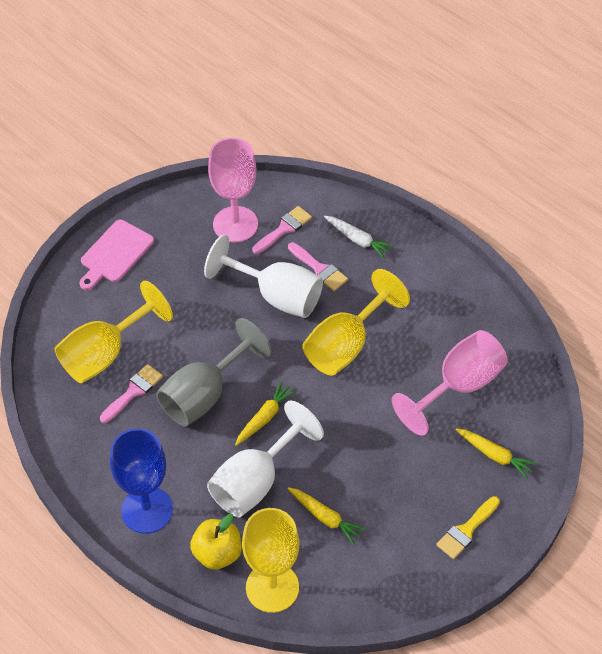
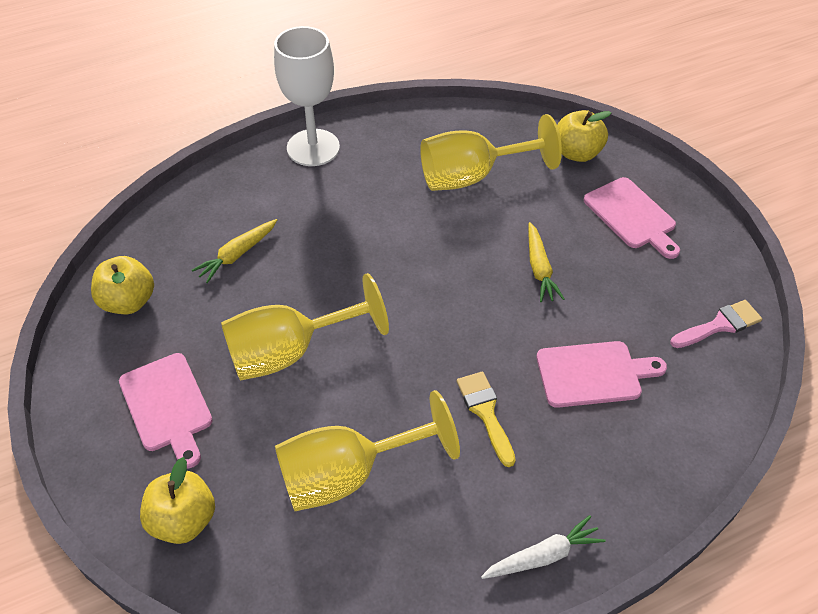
blue goblet: [110,428,173,534] = 1 -> none = 0
grey goblet: [156,318,272,427] = 1 -> none = 0
pink brush: [100,364,163,423] [252,206,312,254] [288,242,348,291] = 3 -> [670,300,762,348] = 1
pink cutting board: [79,220,154,290] = 1 -> [119,353,213,469] [536,341,667,408] [584,177,680,259] = 3
pink goblet: [208,138,258,242] [392,330,508,436] = 2 -> none = 0
white goblet: [204,234,323,318] [207,401,324,517] = 2 -> [274,26,340,166] = 1
yellow apple: [190,514,242,570] = 1 -> [91,256,154,314] [140,457,215,544] [557,110,611,162] = 3
yellow carrot: [235,382,297,446] [288,487,366,545] [455,428,537,479] = 3 -> [192,219,277,283] [528,222,564,302] = 2

